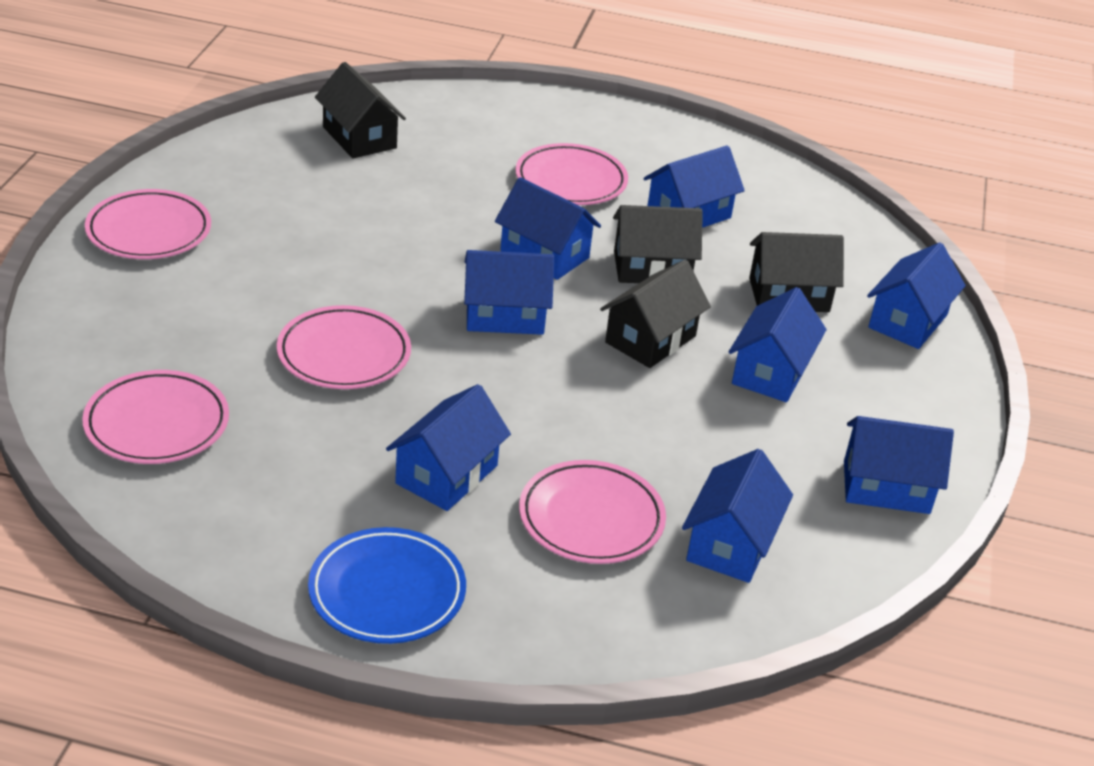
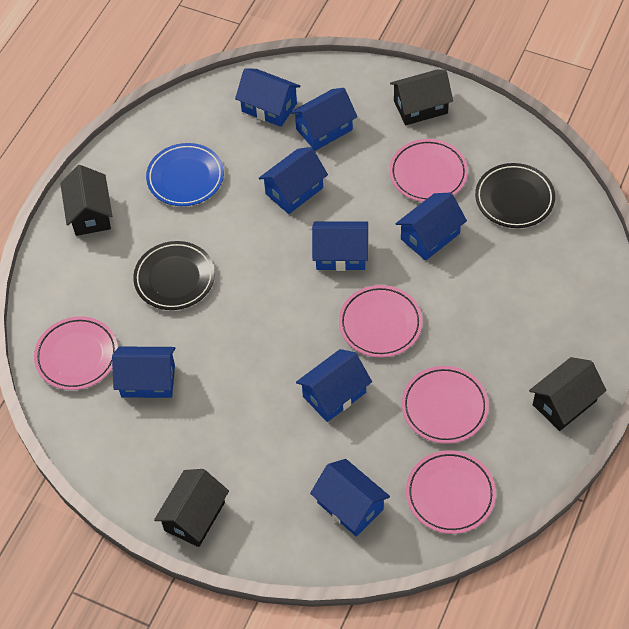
black plate: none = 0 -> [133,241,215,310] [475,163,555,228] = 2

